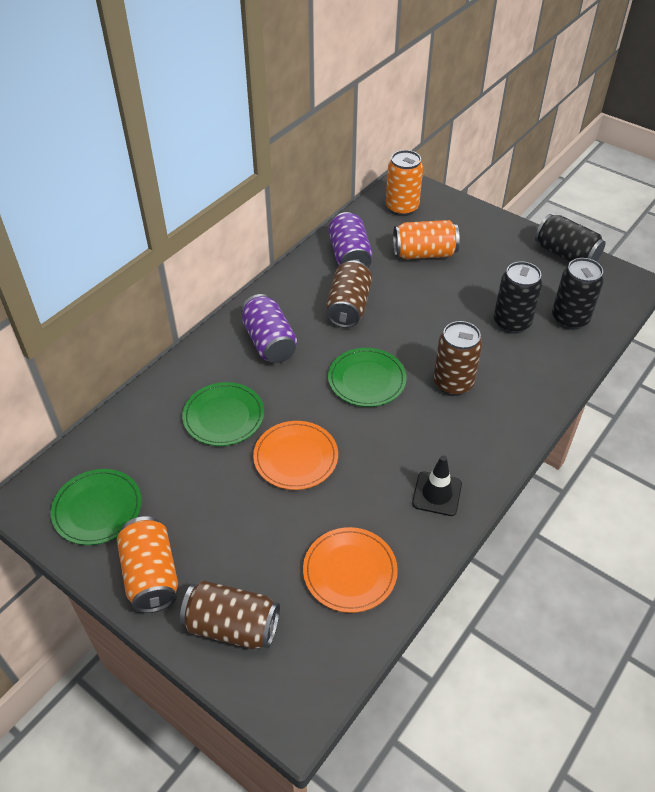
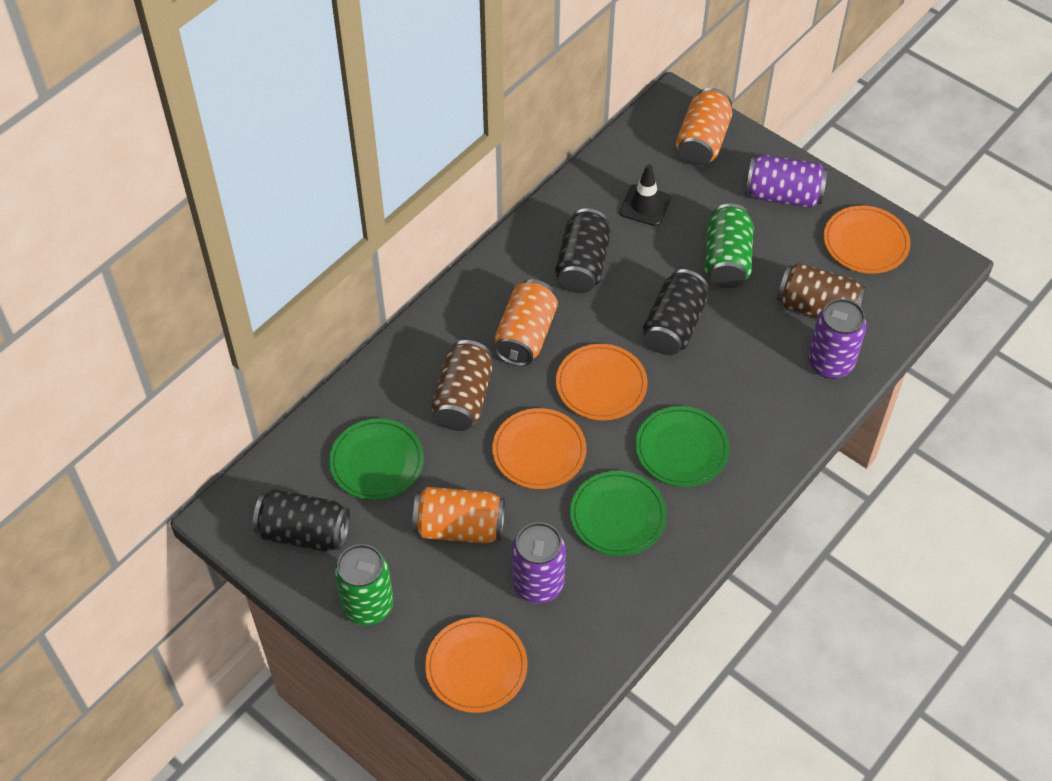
brown can: [180,580,280,649] [326,260,372,328] [433,321,483,396] = 3 -> [431,340,492,431] [777,263,866,318] = 2
green can: none = 0 -> [334,544,393,625] [704,203,754,288] = 2
orange plate: [253,421,338,490] [303,527,398,613] = 2 -> [425,617,528,713] [492,408,586,489] [556,344,647,420] [824,206,911,274] = 4
purple can: [241,294,297,363] [328,212,372,268] = 2 -> [512,522,566,603] [745,155,828,208] [808,299,867,379] = 3

